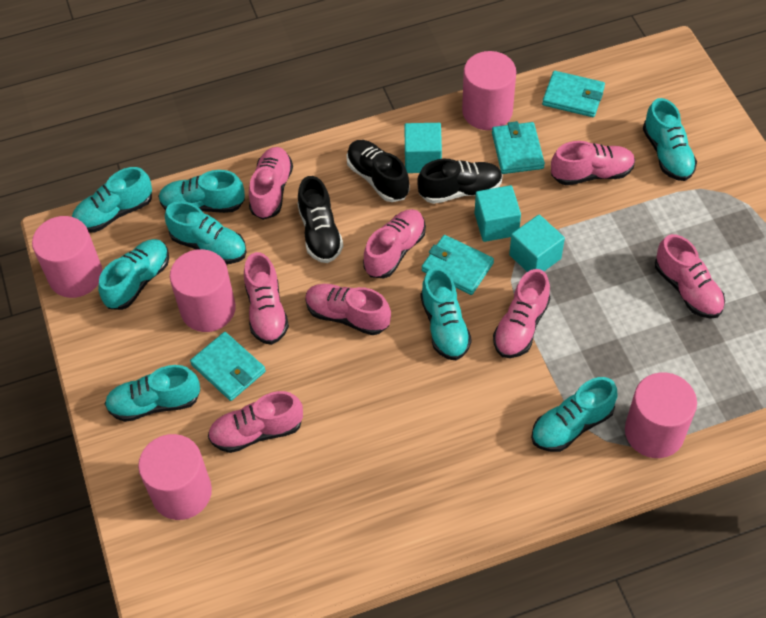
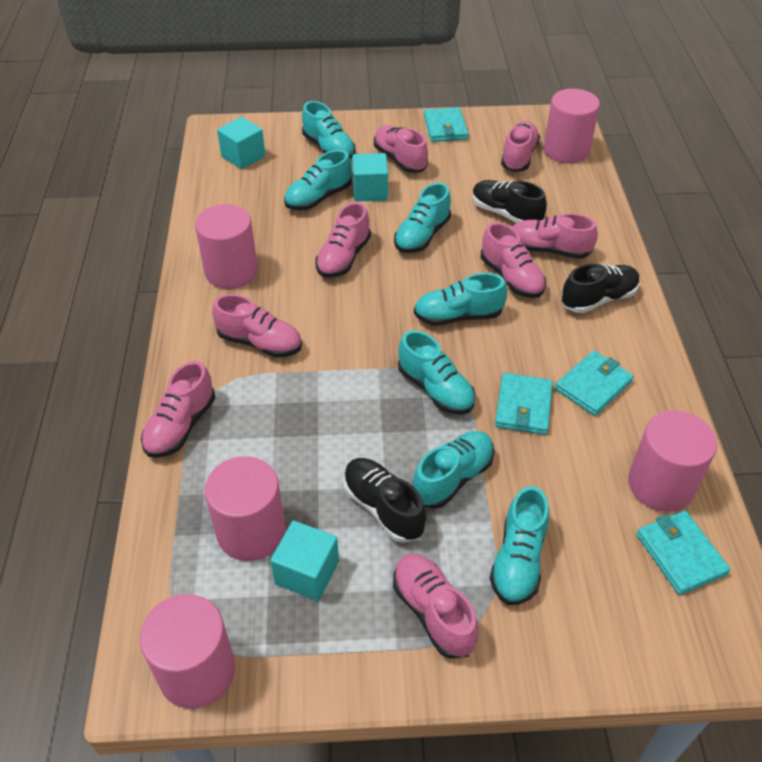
turquoise shoe: [72,167,152,232] [98,239,169,310] [105,365,200,422] [158,170,245,213] [165,201,246,264] [421,267,472,360] [531,377,617,452] [643,98,697,181] = 8 -> [284,150,352,210] [302,101,356,159] [394,183,451,253] [398,330,476,414] [412,431,494,509] [414,273,507,326] [490,486,549,605] = 7

